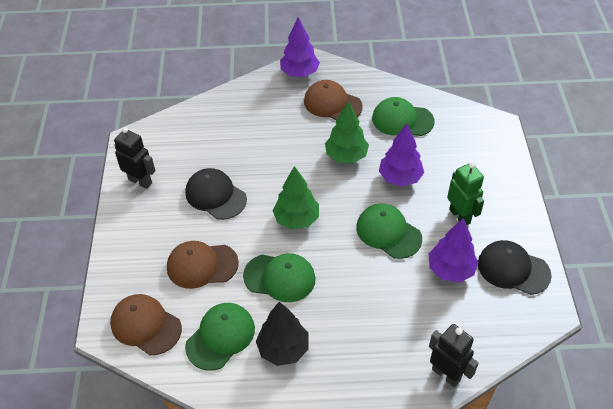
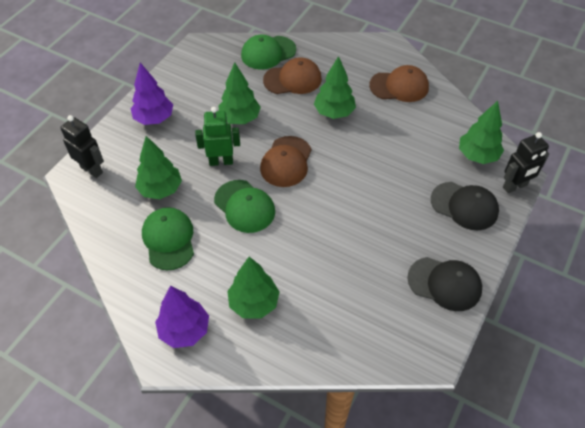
black tree: [256,302,308,366] = 1 -> none = 0
green cap: [185,303,255,371] [243,253,316,302] [356,204,422,259] [372,97,435,136] = 4 -> [142,207,194,270] [214,180,275,233] [241,34,296,70] = 3
green tree: [272,166,319,230] [325,101,369,163] = 2 -> [135,136,182,199] [219,62,261,124] [227,257,280,319] [314,56,356,119] [459,101,504,164] = 5
purple tree: [280,17,320,77] [379,123,424,186] [428,218,479,283] = 3 -> [131,63,173,125] [155,286,209,348] = 2

